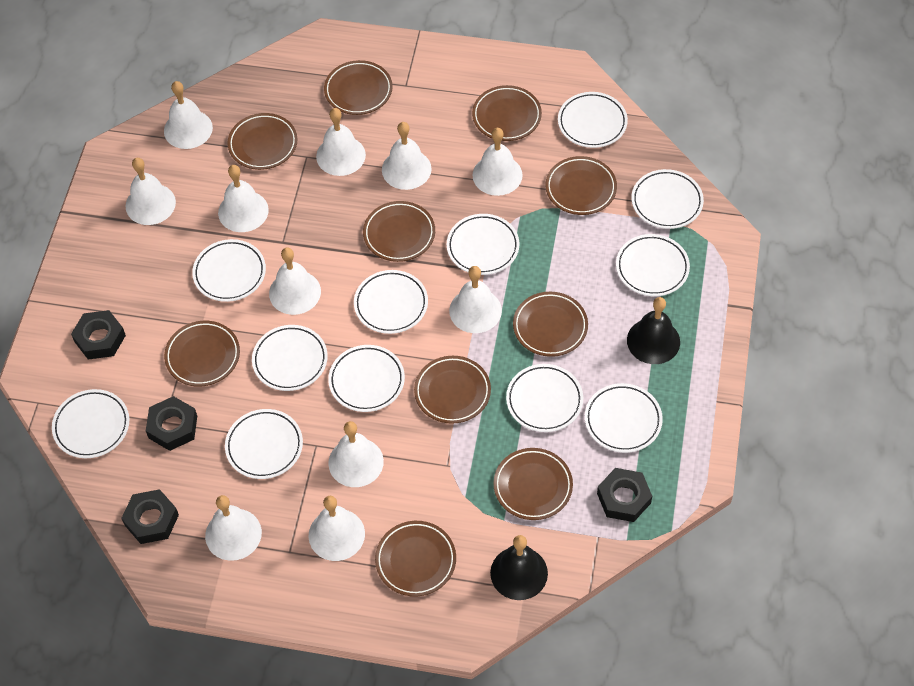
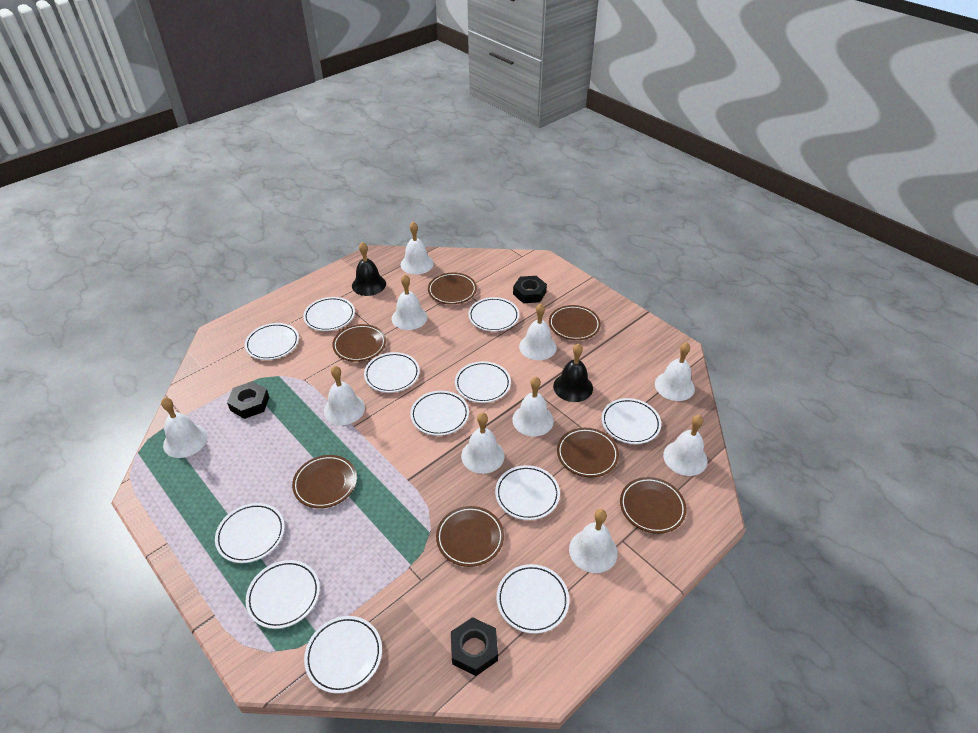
black nut: [71,310,126,360] [121,489,179,544] [146,396,197,451] [597,468,652,522] = 4 -> [227,381,269,419] [451,617,498,676] [513,276,547,303] = 3
brown plate: [164,321,240,387] [227,113,297,170] [324,60,393,115] [363,201,435,262] [375,521,456,597] [414,356,491,424] [472,85,542,141] [493,448,573,520] [513,292,588,357] [546,156,617,215] = 10 -> [292,455,357,508] [332,324,386,362] [428,273,477,304] [436,506,504,567] [549,305,601,340] [557,428,619,477] [620,477,687,534] = 7
white bell: [126,158,176,225] [164,81,213,149] [205,495,262,561] [218,165,269,232] [269,247,321,315] [309,496,365,561] [316,108,366,176] [328,421,384,487] [382,122,432,190] [449,266,502,333] [472,128,522,196] = 11 -> [161,397,208,458] [324,366,365,425] [392,275,427,330] [400,222,434,274] [461,413,505,474] [512,377,554,436] [519,303,557,360] [569,509,618,573] [655,342,695,401] [663,415,708,476] = 10

